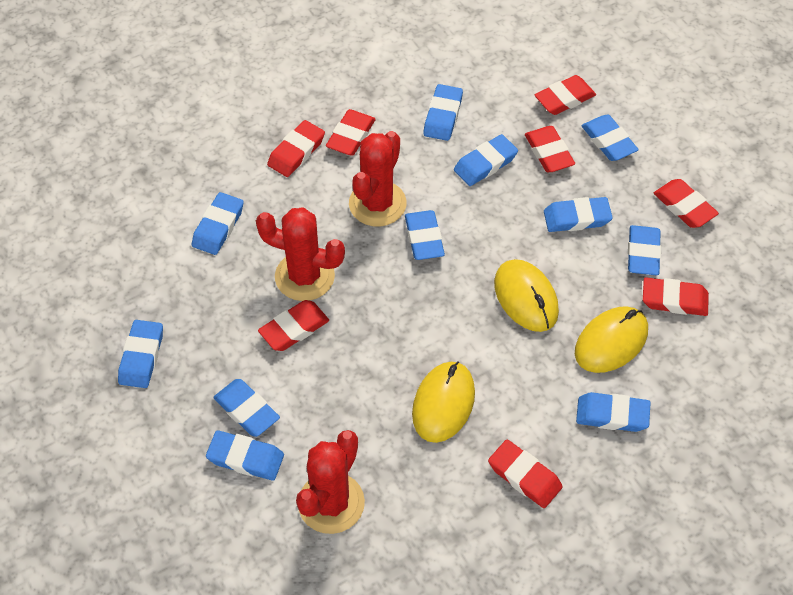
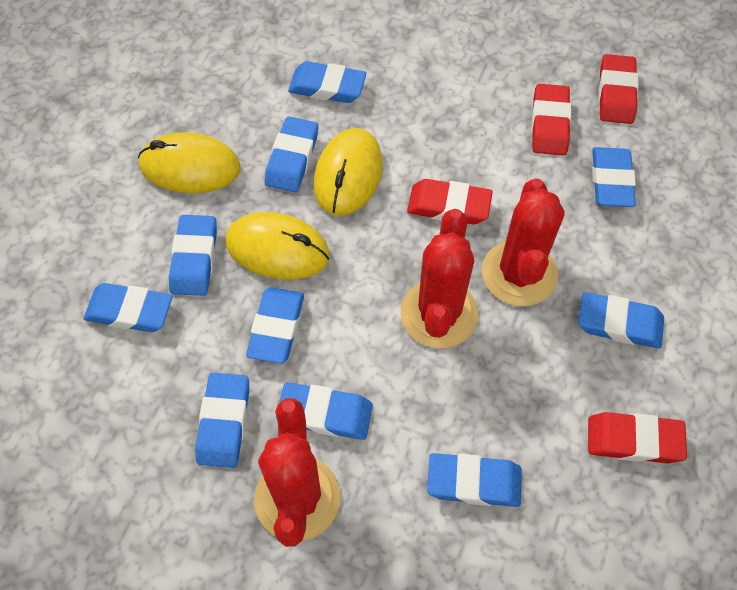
blue eraser: [118,320,163,388] [192,192,244,255] [206,430,284,480] [213,379,280,437] [405,210,445,260] [423,84,463,141] [454,134,518,186] [544,197,613,232] [576,392,651,432] [581,115,639,161] [628,225,661,275] = 11 -> [84,283,172,332] [169,215,217,296] [195,373,249,468] [246,287,304,364] [265,116,318,193] [276,382,373,440] [288,61,367,103] [427,453,522,507] [578,292,664,349] [592,147,636,207] = 10
red eraser: [258,300,329,351] [267,120,325,177] [326,109,376,156] [488,439,563,508] [525,126,575,172] [535,75,596,115] [643,277,709,316] [654,179,719,228] = 8 -> [407,179,493,224] [532,84,571,156] [588,412,687,463] [599,54,638,124] = 4

